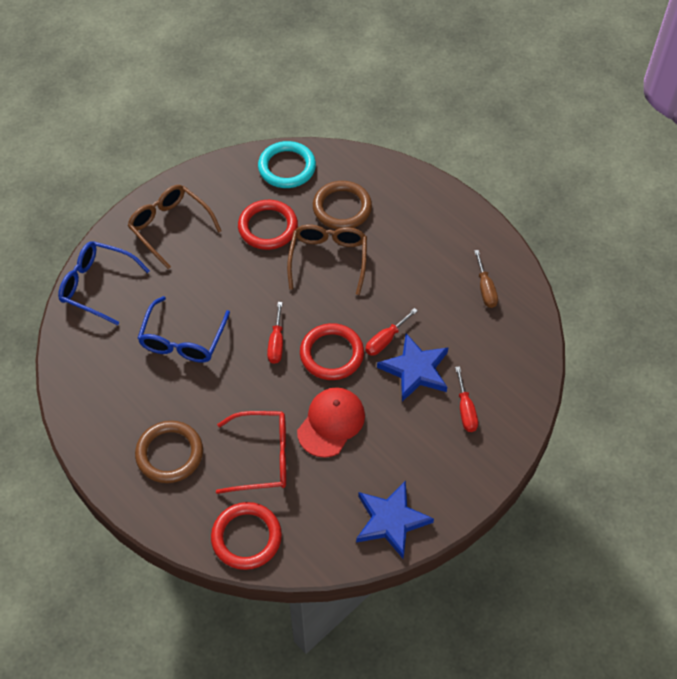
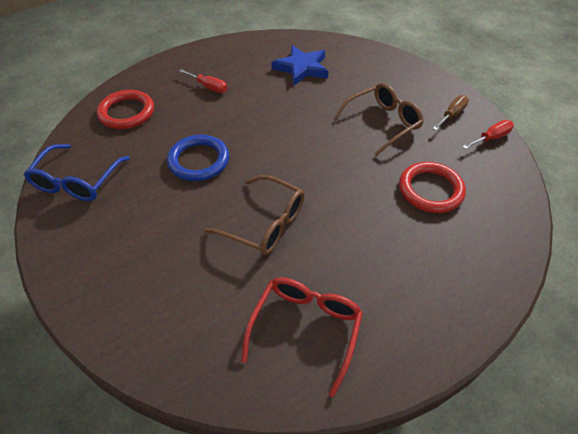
blue glasses: [58,241,150,326] [137,296,230,363] = 2 -> [24,144,130,201] = 1
blue ring: none = 0 -> [167,135,229,181] = 1
blue star: [356,480,434,559] [377,333,449,402] = 2 -> [271,45,329,86] = 1
brown ring: [135,421,203,483] [313,181,372,229] = 2 -> none = 0
red cap: [297,387,365,458] = 1 -> none = 0
red ring: [211,502,282,570] [238,200,298,250] [300,323,364,380] = 3 -> [97,90,154,129] [399,162,466,213] = 2
red screwdriver: [267,302,283,364] [365,308,418,355] [455,366,478,432] = 3 -> [179,69,227,93] [462,120,514,149] = 2
turquoise ring: [258,141,316,188] = 1 -> none = 0

